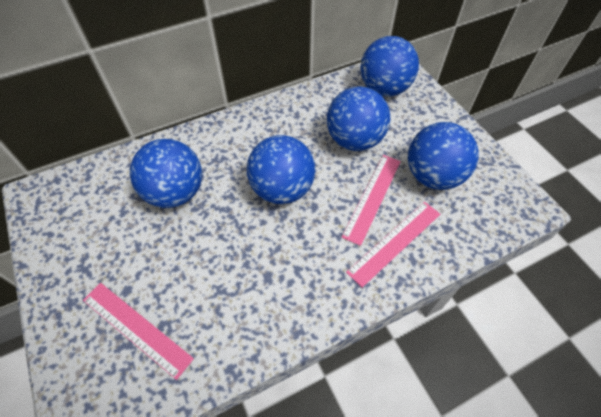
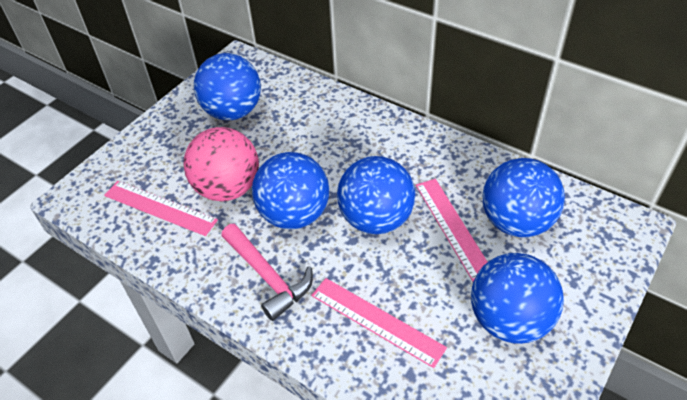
pink ball: none = 0 -> [183,127,259,201] = 1
pink hammer: none = 0 -> [221,224,313,321] = 1

